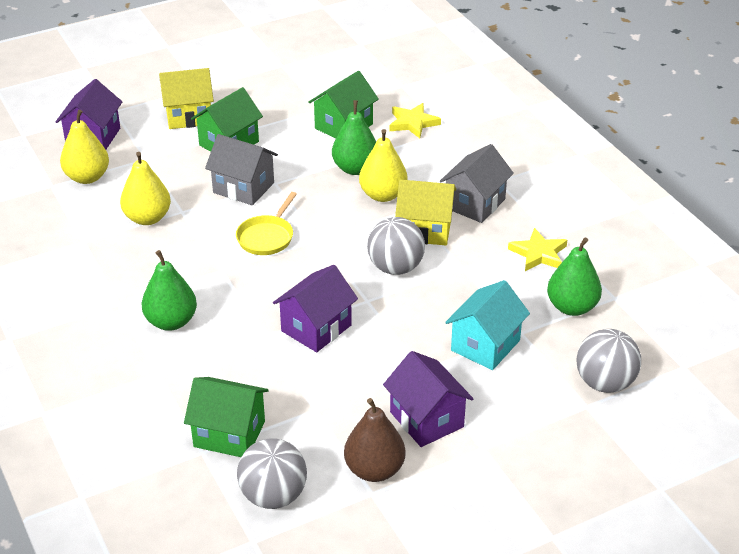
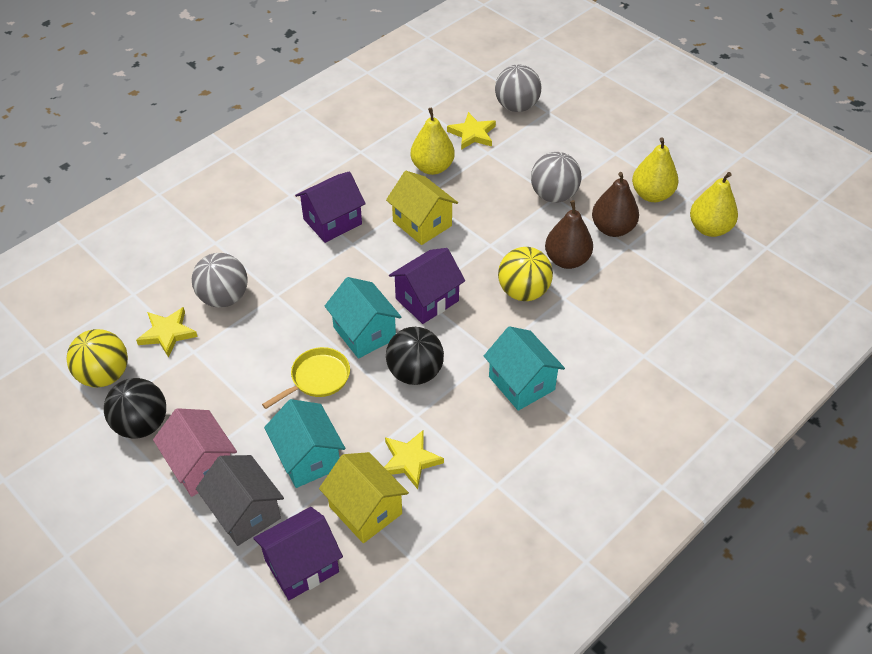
black ball: none = 0 -> [104,378,166,439] [386,327,444,385] = 2
brown pear: [344,398,406,482] = 1 -> [545,200,593,269] [592,172,639,237] = 2
green house: [184,377,269,457] [191,87,263,152] [308,71,379,139] = 3 -> none = 0
green pear: [141,250,197,331] [332,100,376,175] [547,237,602,316] = 3 -> none = 0
grey house: [205,134,278,205] [440,144,514,223] = 2 -> [196,455,284,546] = 1
pink house: none = 0 -> [153,408,237,497] = 1
turquoise house: [445,280,530,370] = 1 -> [264,399,345,488] [325,277,401,359] [484,326,565,411] = 3
yellow ball: none = 0 -> [66,329,128,387] [498,247,553,301] = 2
yellow star: [390,103,441,138] [508,228,567,271] = 2 -> [136,307,198,358] [384,430,444,489] [447,112,496,150] = 3

